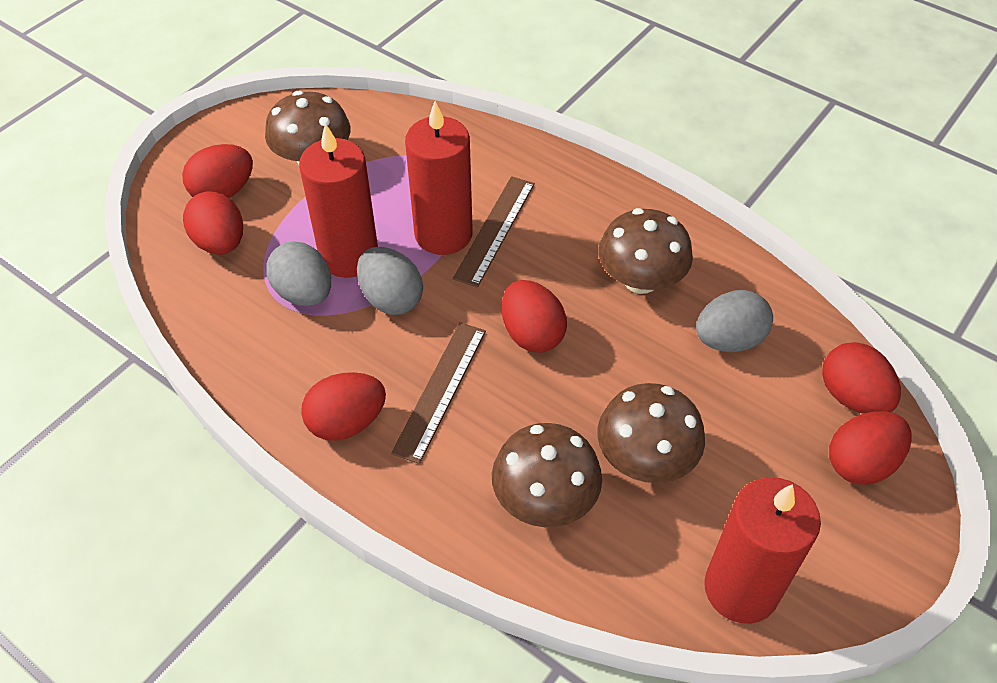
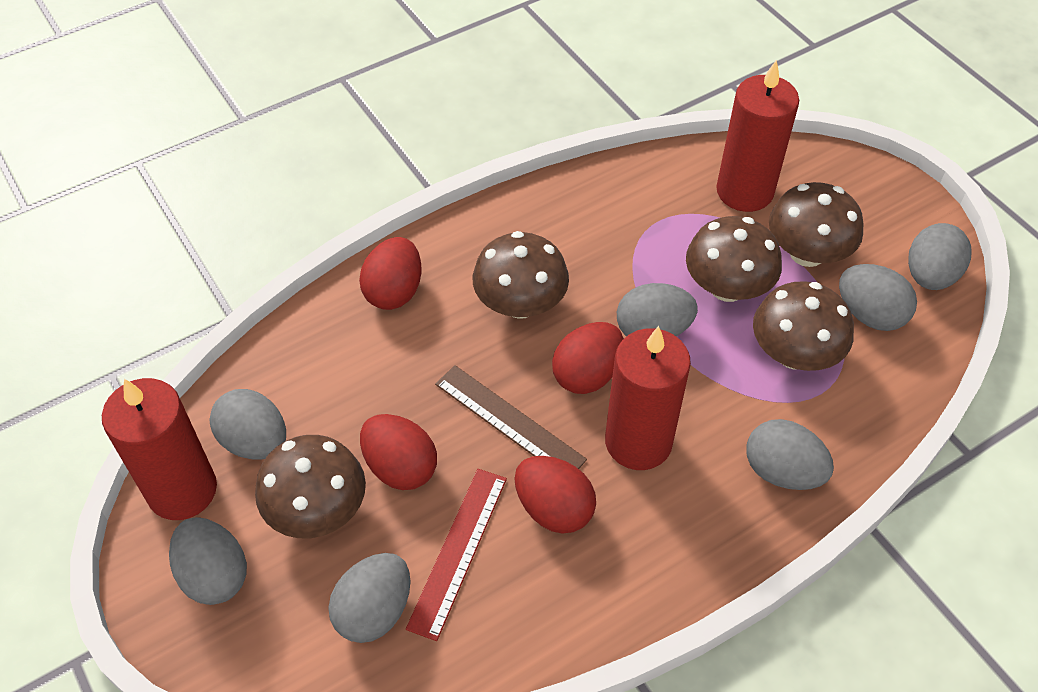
brown mushroom: [265,91,350,165] [492,423,602,527] [597,383,705,483] [599,208,693,294] = 4 -> [255,435,366,538] [473,231,569,319] [686,216,782,302] [753,281,854,371] [769,182,864,267] = 5
brown ruler: [391,322,486,464] [453,176,535,287] = 2 -> [435,365,587,469] = 1
grey egg: [266,241,331,306] [357,247,423,315] [696,290,773,352] = 3 -> [169,517,247,605] [209,389,286,460] [328,553,411,643] [617,283,698,337] [747,419,834,490] [839,264,917,331] [908,223,972,290] = 7
red egg: [182,144,253,198] [183,192,243,255] [301,372,386,441] [502,280,567,353] [822,342,901,414] [829,411,911,485] = 6 -> [359,237,422,310] [360,414,437,490] [515,456,596,534] [552,322,624,394] = 4
red ruler: none = 0 -> [406,469,507,641] = 1

